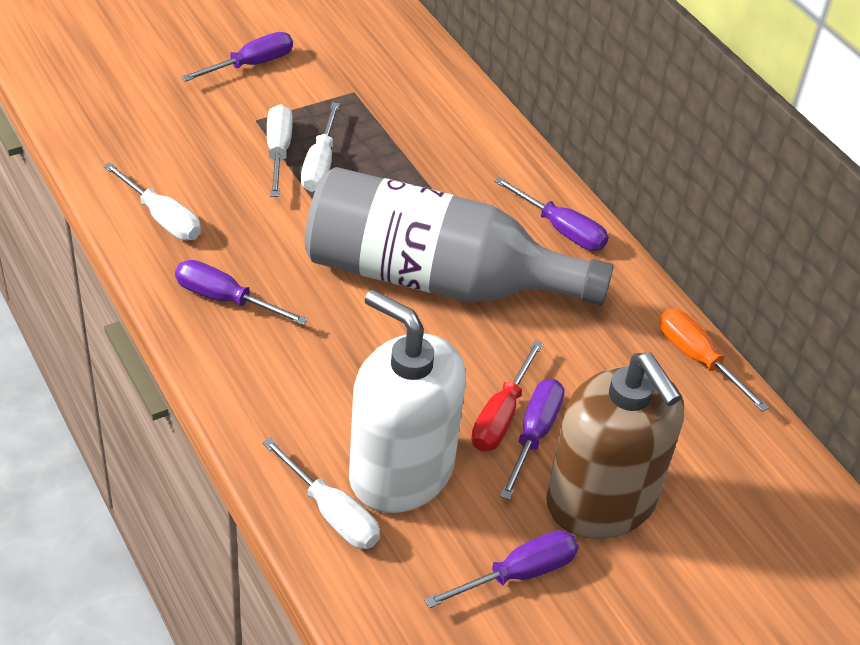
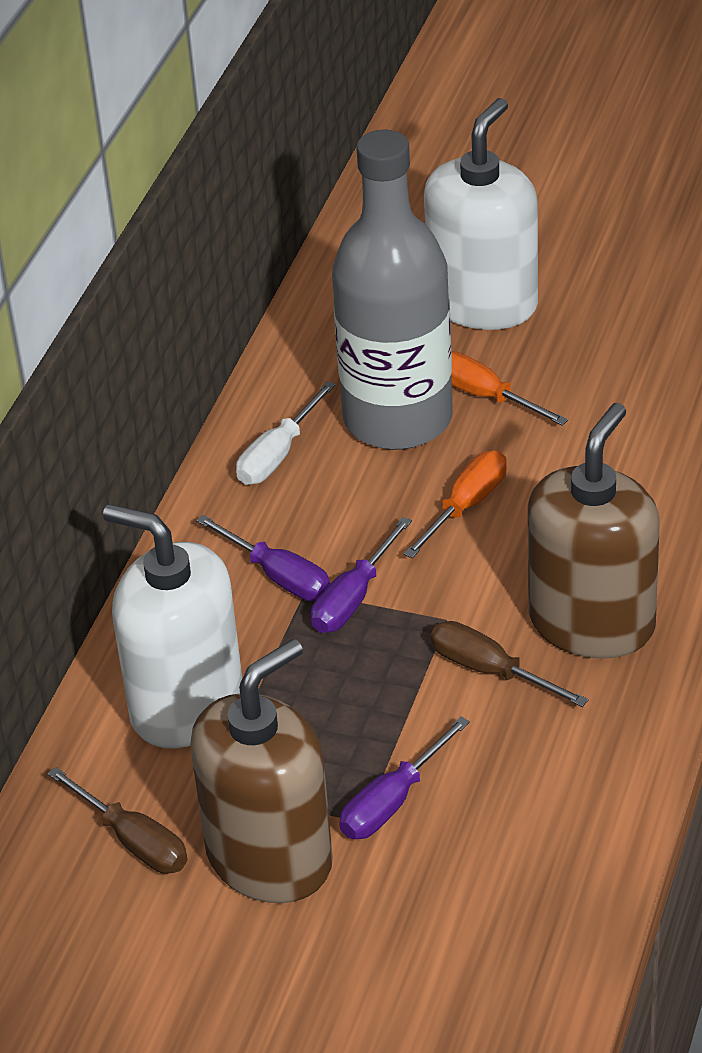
brown screwdriver: none = 0 -> [47,767,188,874] [430,621,588,707] = 2
brown soap dispenser: [546,353,684,539] = 1 -> [190,639,333,903] [528,403,660,659] = 2
orange screwdriver: [659,309,769,412] = 1 -> [404,450,507,558] [451,351,568,426] = 2
purple screwdriver: [175,260,308,325] [181,32,293,82] [424,530,579,608] [494,177,609,251] [500,379,565,500] = 5 -> [196,515,330,601] [311,517,412,633] [339,716,470,839] = 3
red screwdriver: [471,340,543,451] = 1 -> none = 0
white screwdriver: [103,162,201,240] [262,438,380,549] [267,104,293,197] [301,102,340,192] = 4 -> [236,381,336,485] = 1
white soap dispenser: [349,290,466,513] = 1 -> [103,504,242,748] [424,98,538,330] = 2

